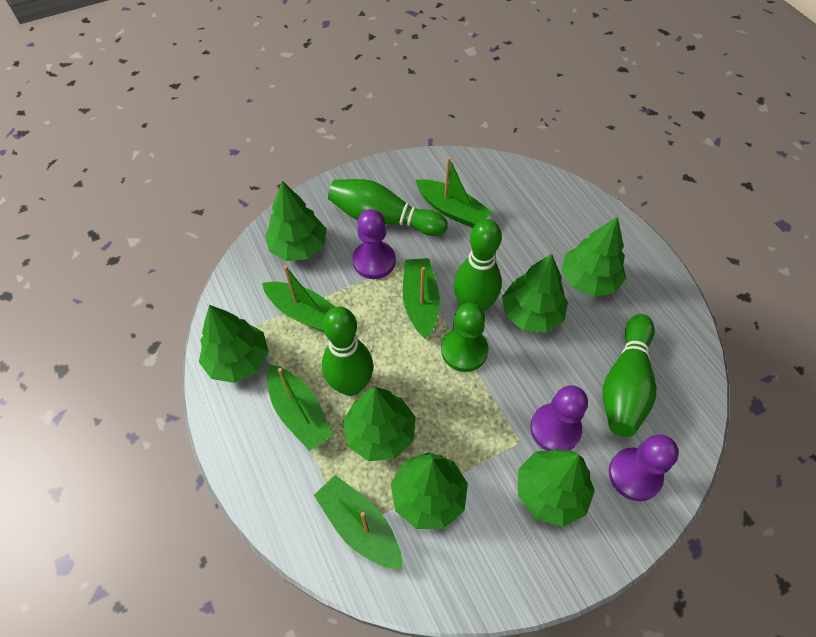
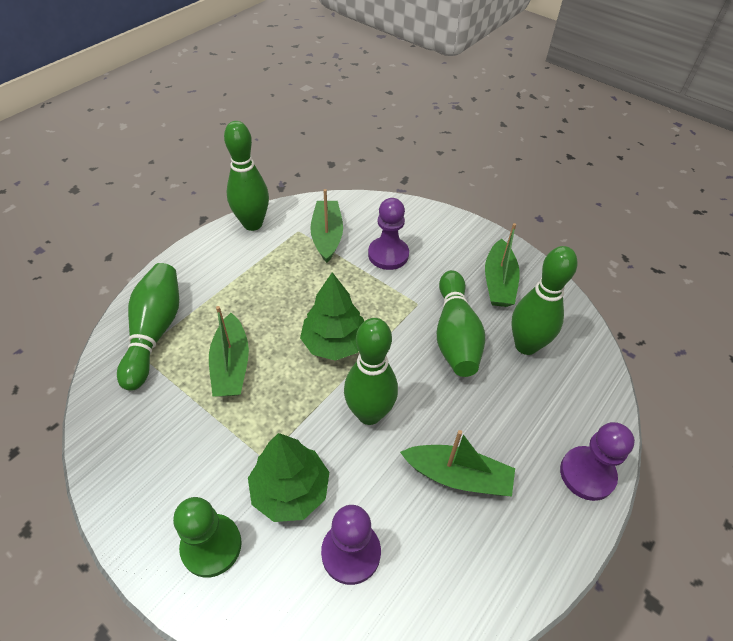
green boat: [262,266,335,332] [267,364,333,451] [314,475,403,570] [403,258,440,339] [416,157,492,228] = 5 -> [209,306,249,397] [310,189,343,263] [400,430,515,496] [485,223,520,307] = 4
green bowling pin: [322,307,373,396] [328,179,448,236] [454,219,502,311] [603,314,656,437] = 4 -> [117,263,179,391] [224,121,269,231] [344,318,398,425] [437,270,485,377] [511,246,578,355] = 5
green tree: [199,305,269,383] [265,181,327,261] [343,387,416,461] [391,452,468,529] [502,254,568,333] [518,449,595,527] [562,216,626,297] = 7 -> [248,433,329,522] [300,272,364,361] = 2

